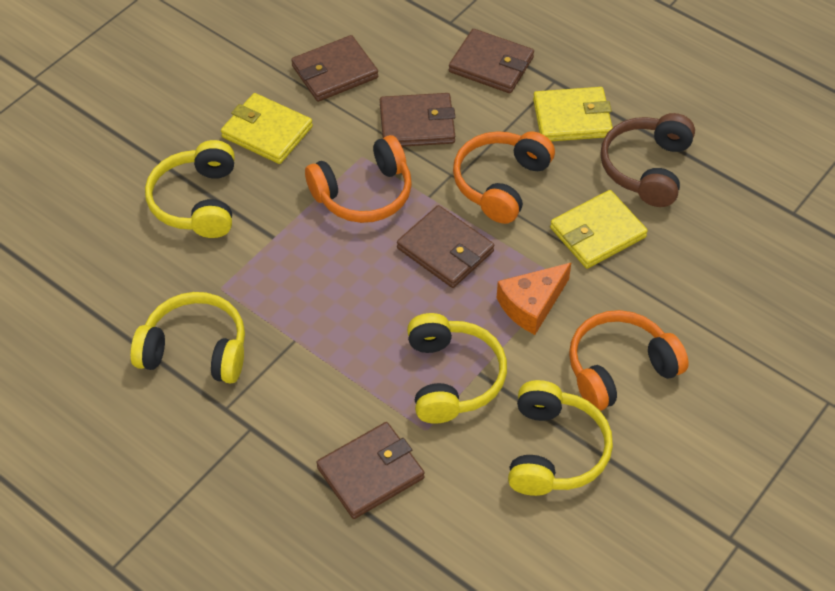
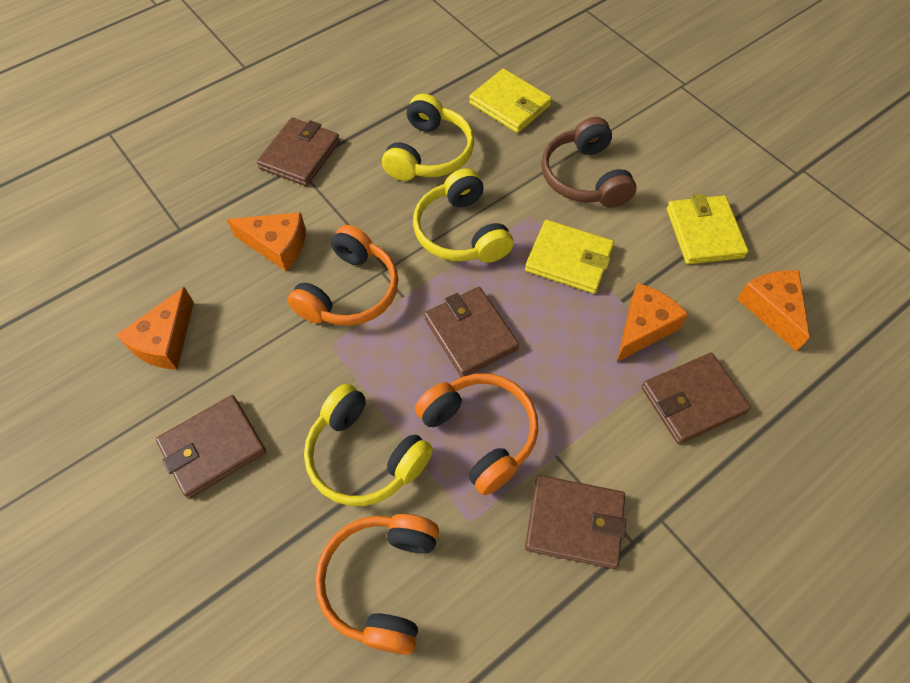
orange cheese: [497,262,572,335] = 1 -> [116,287,194,370] [227,212,306,271] [617,283,689,362] [737,270,809,352] = 4
yellow headphones: [130,292,245,384] [145,140,235,238] [407,313,507,424] [508,380,613,496] = 4 -> [304,384,433,506] [382,94,474,181] [413,168,514,263] = 3

